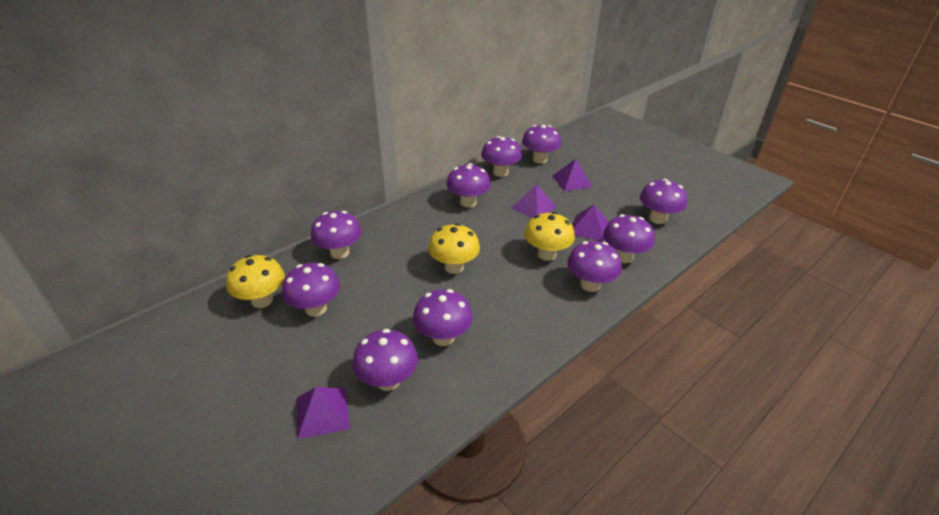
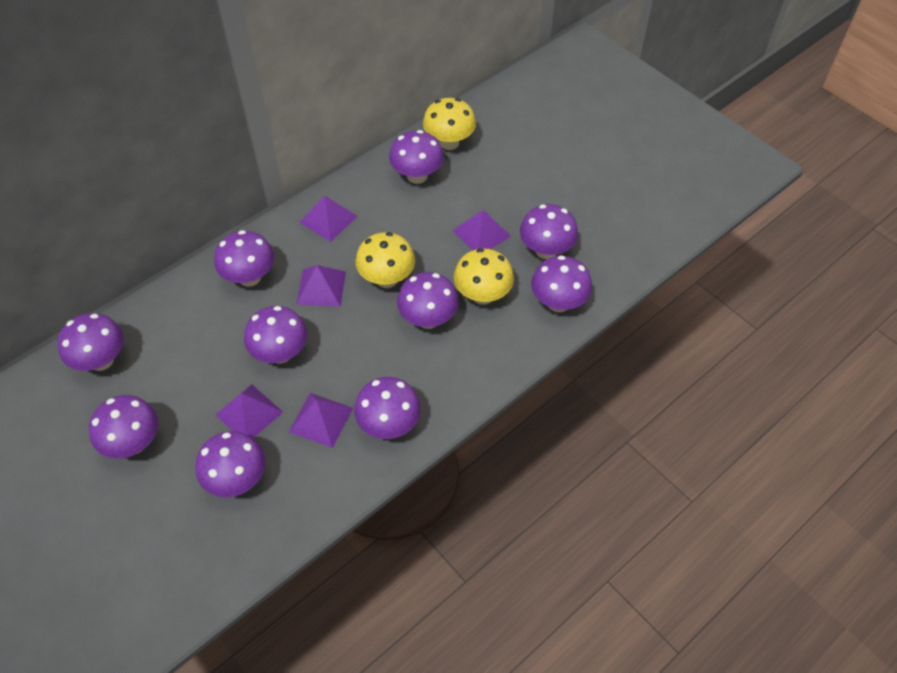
purple pyramid: [297,387,349,439] [512,184,557,218] [553,159,593,191] [573,204,609,242] = 4 -> [216,384,283,438] [289,393,353,448] [296,265,346,307] [299,196,358,242] [452,210,511,251] = 5

